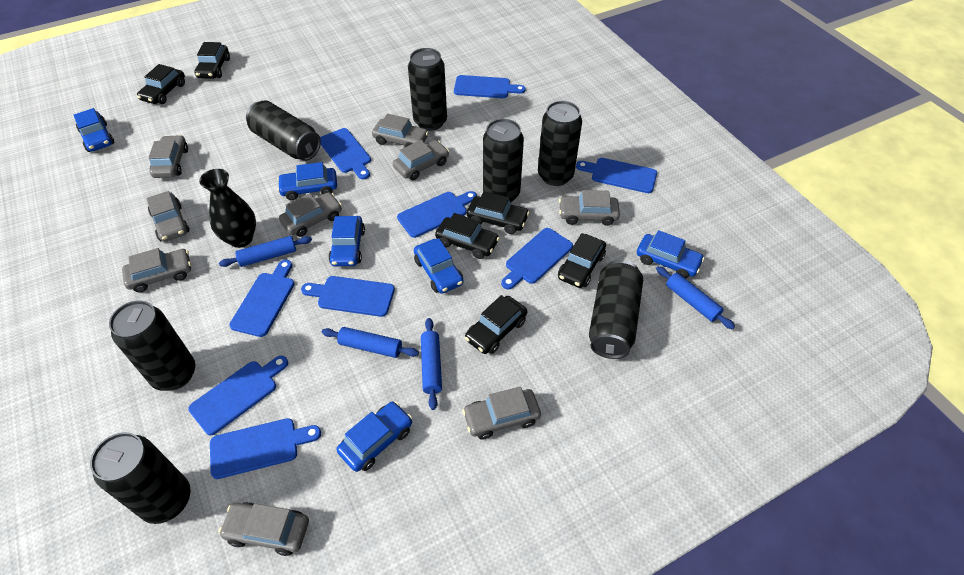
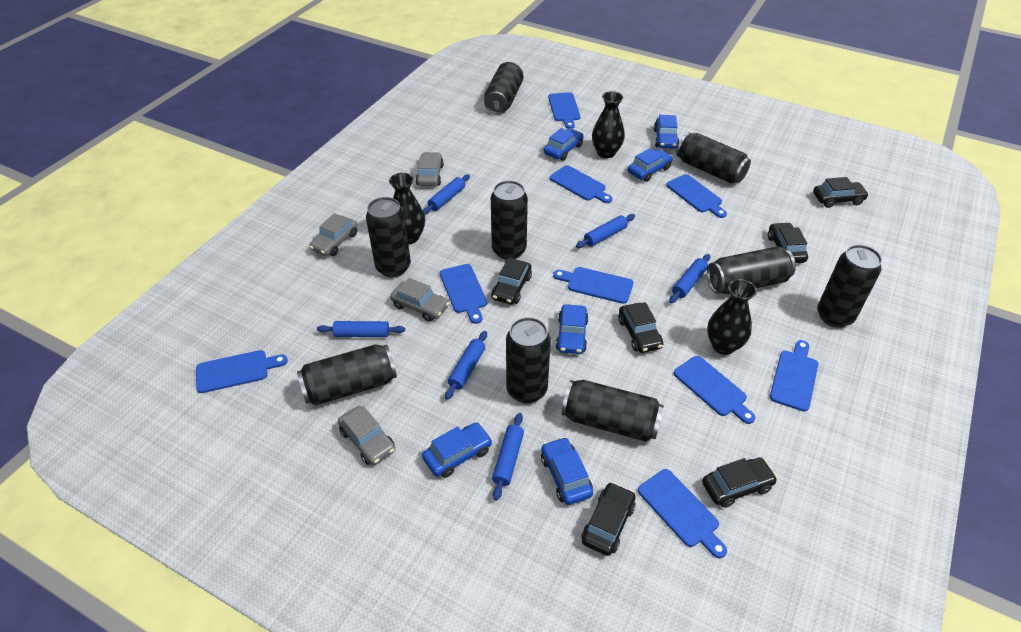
black can: [90,432,191,524] [109,300,195,391] [246,100,321,161] [408,48,447,131] [483,119,524,203] [538,101,582,186] [589,260,643,359] = 7 -> [297,344,397,405] [366,197,411,277] [484,62,524,114] [491,180,528,260] [506,317,551,404] [562,380,664,442] [676,132,751,184] [707,246,796,294] [817,245,882,328] = 9
black vase: [199,169,256,248] = 1 -> [389,173,425,244] [592,91,625,158] [707,279,757,355] = 3
blue rolling pin: [219,236,312,267] [322,327,419,358] [421,318,442,410] [656,266,735,330] = 4 -> [317,321,405,337] [423,174,470,215] [445,331,487,400] [492,413,524,500] [576,214,635,248] [669,254,710,303] = 6
grey car: [122,248,191,292] [146,191,189,242] [148,135,188,178] [219,502,309,556] [279,192,342,237] [372,114,429,147] [393,140,449,180] [462,386,541,440] [559,190,620,226] = 9 -> [309,213,358,256] [338,406,395,465] [390,278,449,322] [416,152,444,186] = 4

